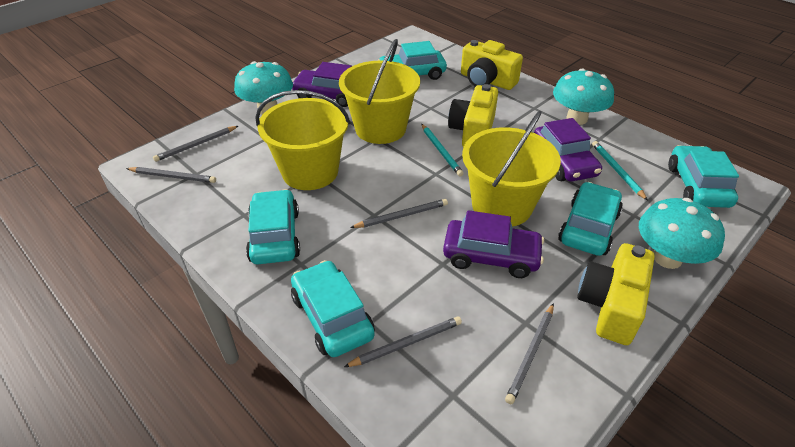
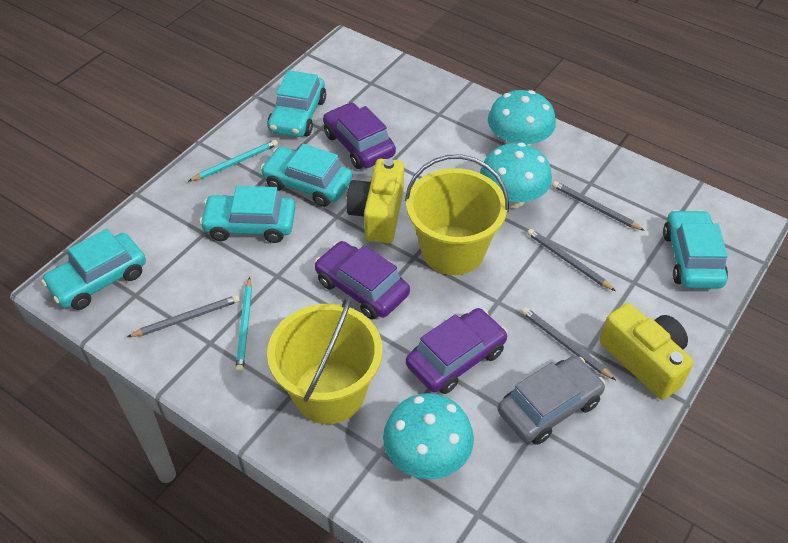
grey car: none = 0 -> [498,356,605,445] = 1
grey pencil: [126,167,216,183] [153,126,238,162] [344,316,462,367] [350,199,448,228] [505,303,554,404] = 5 -> [127,295,240,337] [521,307,616,380] [527,229,616,291] [552,181,645,231] = 4
yellow bucket: [255,90,350,190] [339,39,420,144] [462,111,561,227] = 3 -> [267,296,382,424] [405,154,509,275] = 2
yellow camera: [448,84,498,147] [461,40,523,90] [577,243,655,345] = 3 -> [346,159,404,243] [600,303,694,400] = 2

